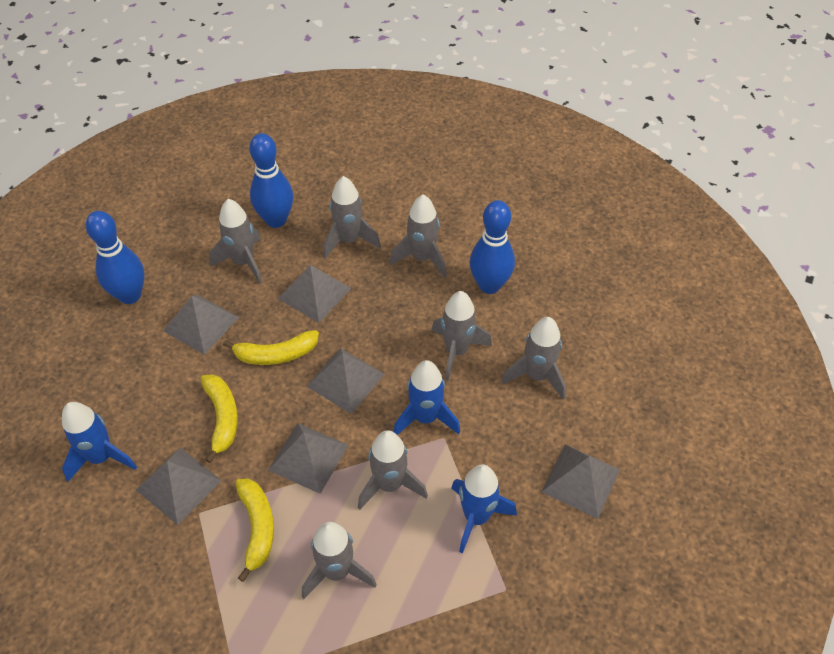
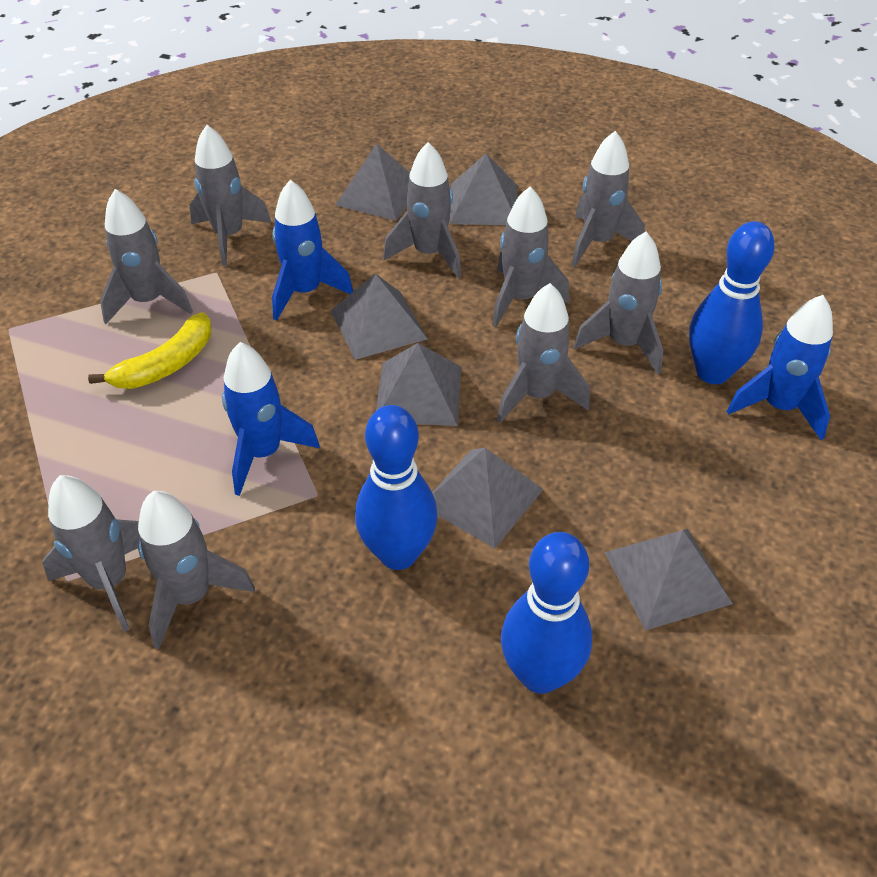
grey rocket: [209,199,263,284] [302,522,377,599] [323,176,381,259] [358,430,428,509] [390,195,447,278] [431,291,492,381] [502,317,566,400] = 7 -> [42,475,140,632] [100,189,193,324] [138,491,255,649] [190,125,271,266] [383,142,461,278] [492,186,569,327] [497,283,590,423] [572,131,645,267] [573,232,663,375] = 9
yellow banana: [201,374,238,463] [223,330,319,365] [235,479,274,582] = 3 -> [88,312,212,389] = 1

